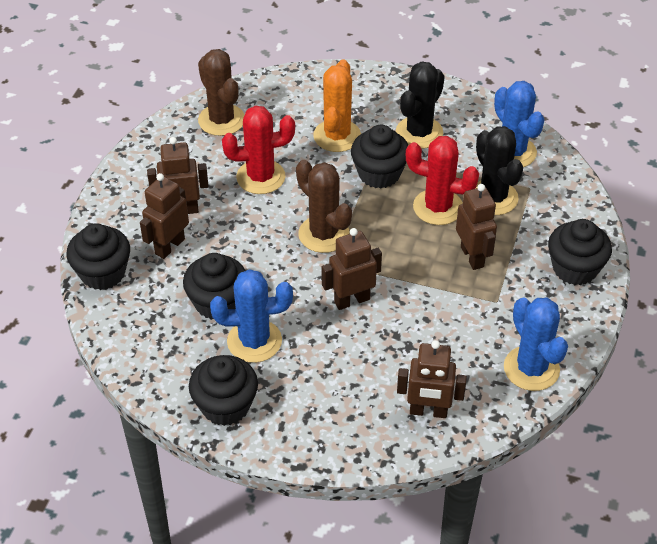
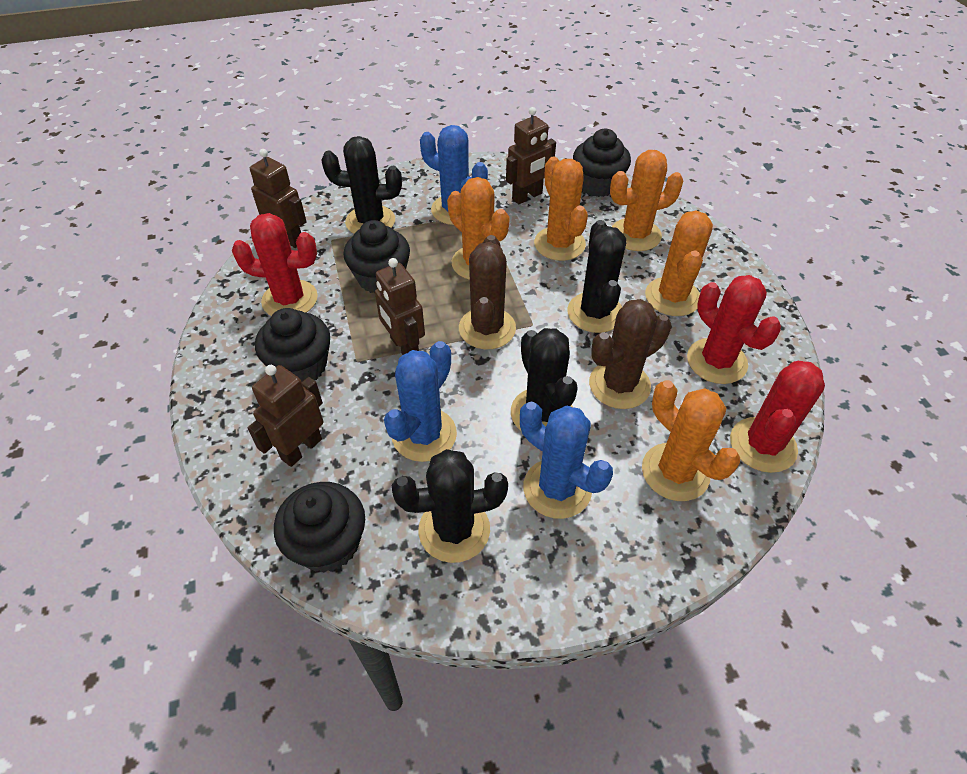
black cactus: [396,61,445,149] [475,126,523,215] = 2 -> [321,136,402,234] [392,449,508,563] [511,328,578,431] [567,220,626,333] = 4
black cupcake: [66,223,130,290] [183,253,245,320] [189,355,258,426] [351,125,408,189] [548,219,612,285] = 5 -> [255,308,330,382] [274,482,365,573] [343,220,410,293] [573,129,631,197] = 4
brown robot: [140,173,189,259] [147,137,209,214] [322,228,382,310] [397,340,467,418] [456,184,497,270] = 5 -> [248,365,323,467] [250,149,307,248] [375,258,425,355] [506,107,556,204] = 4
orange cactus: [313,59,361,152] = 1 -> [447,177,510,280] [534,156,588,261] [610,150,683,251] [642,380,740,501] [645,211,713,316] = 5
red cactus: [222,105,295,194] [406,136,479,225] = 2 -> [232,213,318,316] [687,275,781,384] [730,361,825,473] = 3

